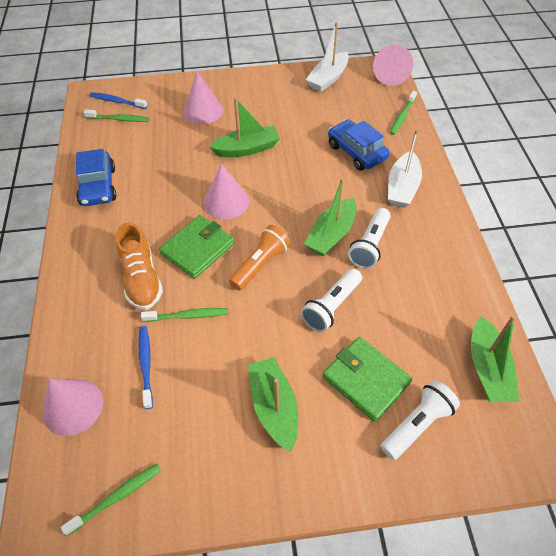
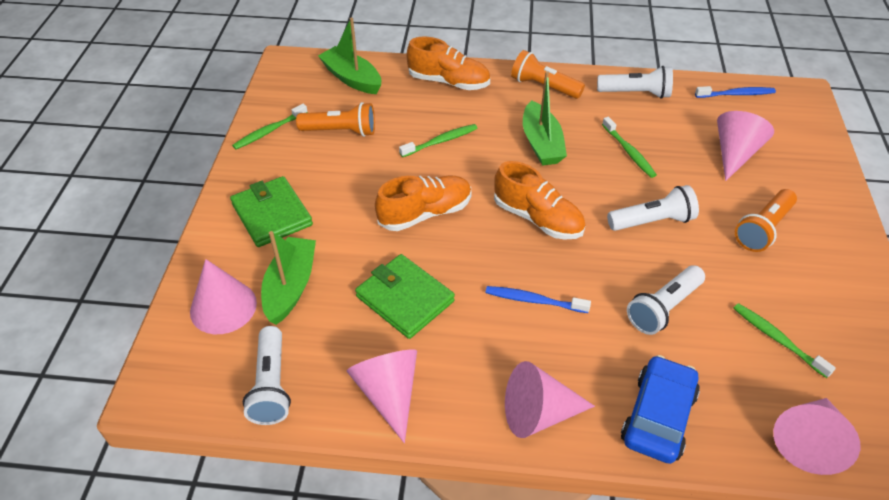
blue car: [76,149,117,206] [328,119,389,170] = 2 -> [621,355,700,464] = 1
green boat: [209,98,280,157] [248,357,298,452] [304,178,356,256] [471,315,519,402] = 4 -> [261,231,316,325] [318,18,381,94] [523,71,567,166] = 3
orange flashlight: [229,225,291,291] = 1 -> [296,102,375,137] [511,50,585,99] [735,189,797,252] = 3
orange shoe: [115,223,163,310] = 1 -> [375,176,472,231] [406,37,490,90] [494,161,585,240] = 3
pink cone: [43,378,103,436] [183,71,223,124] [203,163,249,220] [373,44,413,86] = 4 -> [190,259,257,334] [347,350,417,443] [505,361,595,438] [717,111,774,181] [773,398,860,475] = 5
white boat: [306,22,349,92] [388,129,422,208] = 2 -> none = 0
white flashlight: [301,269,362,332] [348,208,391,269] [380,380,460,460] = 3 -> [243,326,291,425] [597,66,673,99] [607,185,699,231] [627,265,705,335] = 4

